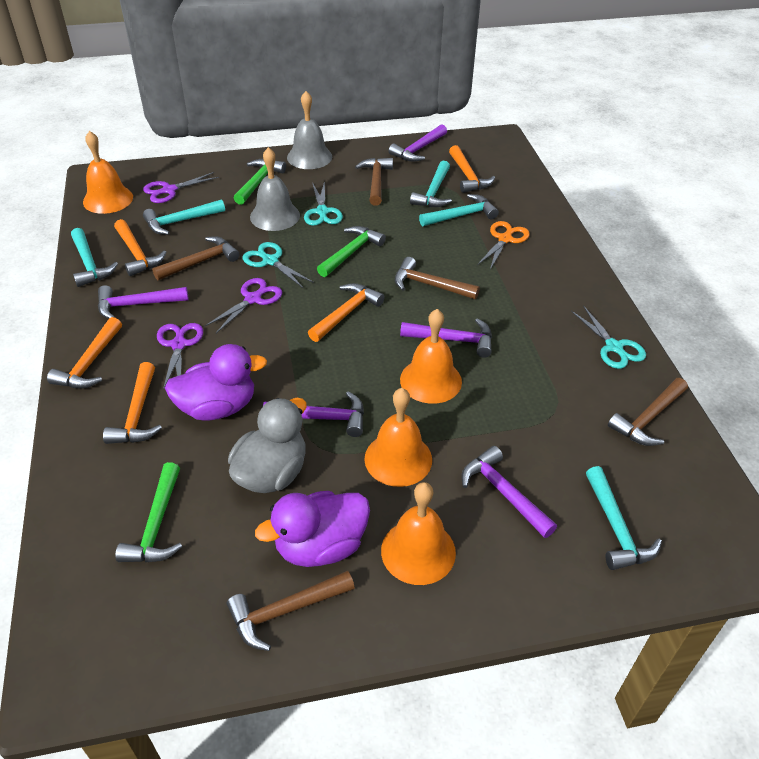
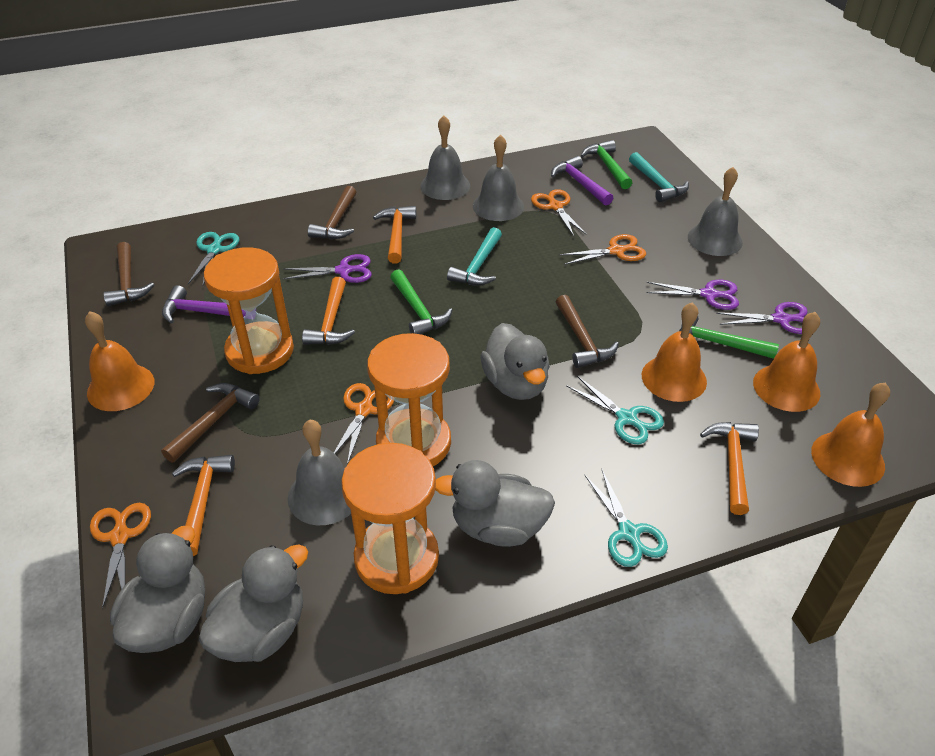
brown hammer: [152,236,240,280] [227,571,355,651] [355,158,393,206] [395,257,480,299] [608,378,688,446] = 5 -> [103,242,154,306] [161,383,260,462] [308,186,356,239] [556,295,619,368] = 4
grey bell: [250,147,300,231] [287,91,332,169] = 2 -> [288,420,351,525] [420,116,470,200] [473,135,524,221] [688,167,743,256] = 4
grey duck: [228,398,307,493] = 1 -> [110,526,205,653] [199,545,308,662] [435,460,555,547] [481,323,550,400] = 4
orange hammer: [47,317,122,388] [103,362,162,444] [114,219,167,276] [308,283,385,342] [449,145,495,193] = 5 -> [172,455,235,556] [302,277,355,345] [373,206,416,263] [700,422,759,515] = 4
orange hourglass: none = 0 -> [204,248,294,374] [341,443,439,594] [367,333,451,466] = 3
orange scissors: [477,221,530,269] = 1 -> [90,503,151,608] [334,383,394,465] [531,189,587,236] [559,234,646,265] = 4
purple duck: [165,344,267,421] [255,491,370,567] = 2 -> none = 0
purple hammer: [98,285,189,319] [263,391,364,437] [389,124,447,162] [400,318,492,358] [461,446,557,538] = 5 -> [162,285,246,323] [551,156,613,205] = 2
turquoise hammer: [71,228,118,287] [143,199,225,235] [410,161,452,207] [419,194,499,226] [586,466,662,570] = 5 -> [447,227,502,286] [629,152,689,202] = 2

